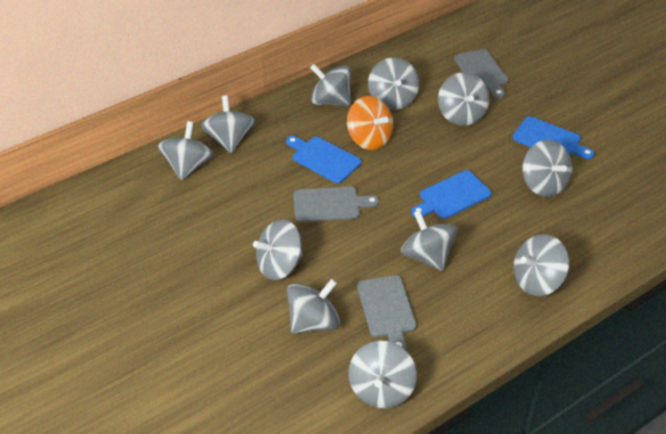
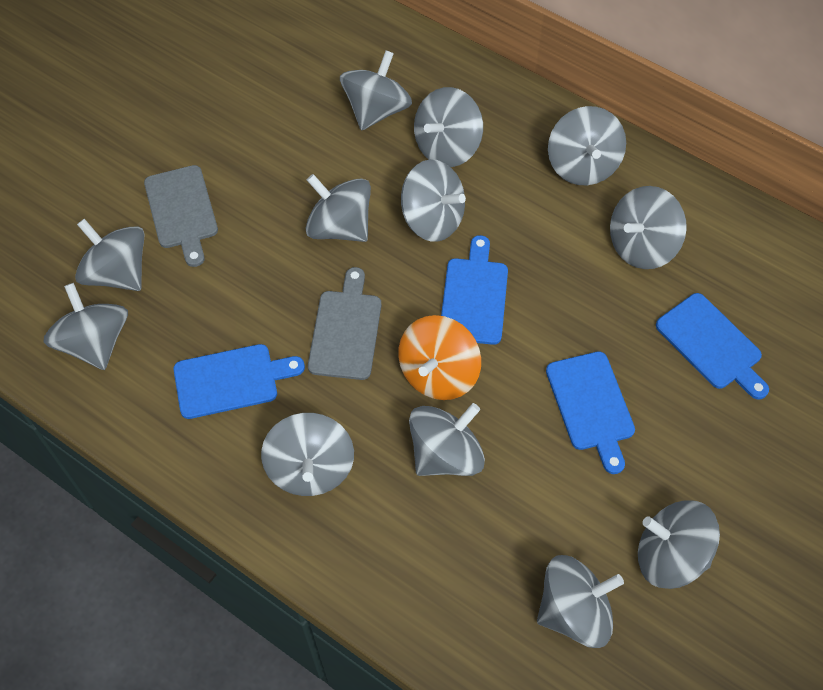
blue cutting board: [286,136,361,184] [411,170,492,219] [512,116,594,159] = 3 -> [174,344,305,419] [441,235,508,345] [546,351,635,474] [656,293,769,399] = 4
grey cutting board: [293,187,379,222] [357,275,417,350] [454,49,508,99] = 3 -> [144,165,218,267] [308,267,381,380] = 2
grey spinning top: [158,121,214,181] [201,96,255,153] [253,219,303,280] [287,279,340,334] [310,64,351,106] [348,341,417,408] [368,58,419,110] [401,210,457,271] [438,72,489,126] [514,234,569,296] [522,140,572,197] = 11 -> [43,283,128,370] [75,219,145,291] [261,413,354,496] [305,174,371,242] [340,50,412,131] [401,159,466,242] [409,403,485,476] [414,87,483,167] [537,555,624,648] [548,106,626,185] [610,186,687,269] [638,500,720,589] = 12

